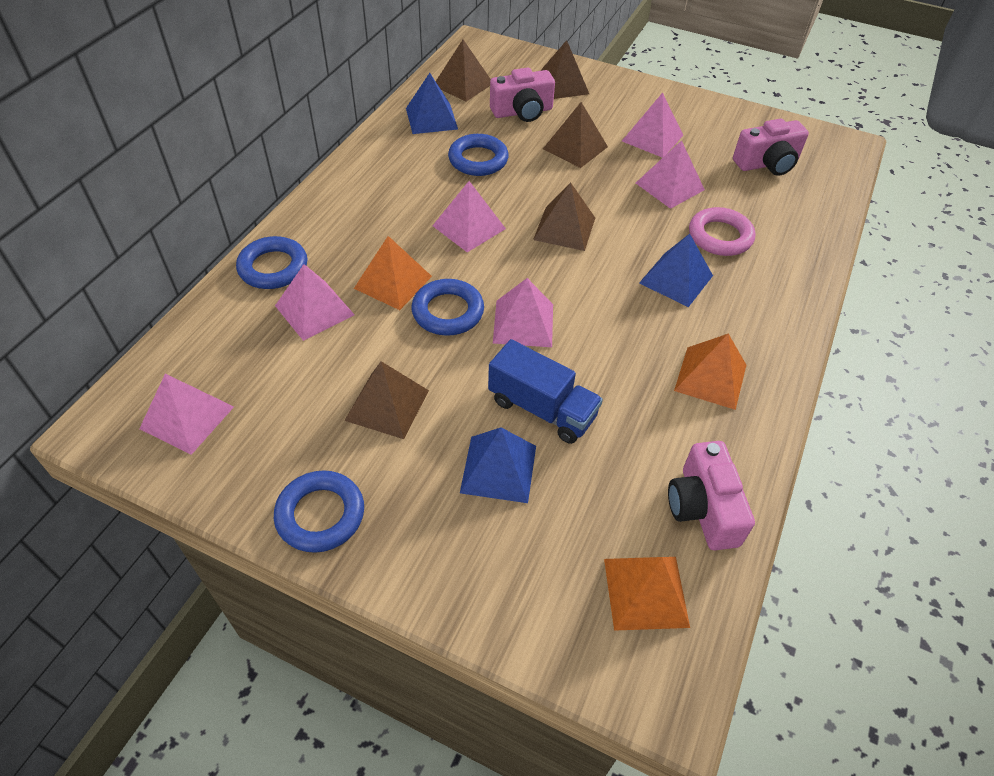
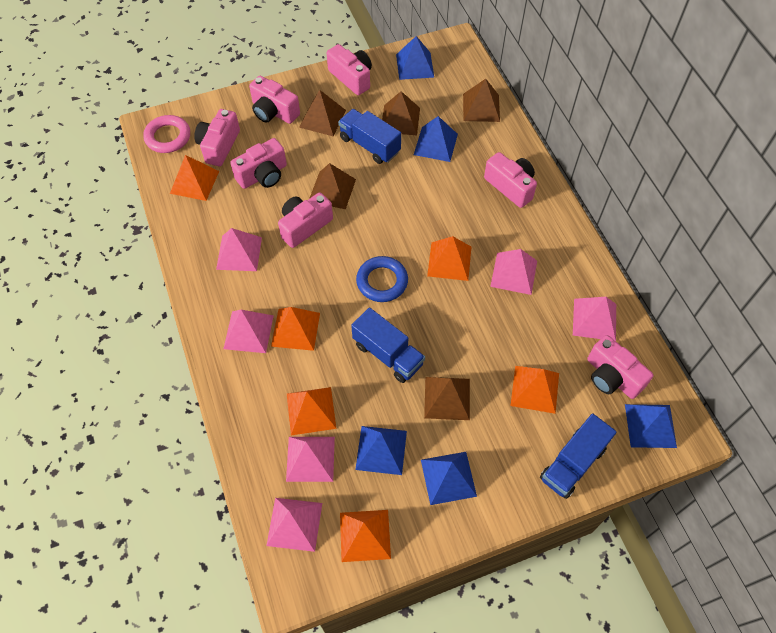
blue pyramid: [406,73,458,134] [460,427,536,503] [639,234,713,307] = 3 -> [355,426,407,475] [396,36,434,80] [414,116,458,162] [421,452,477,505] [625,404,677,448] = 5
blue ring: [236,236,307,289] [274,471,364,553] [411,279,484,336] [448,134,509,176] = 4 -> [356,256,408,302] = 1
blue truck: [488,339,603,444] = 1 -> [338,109,401,164] [351,308,425,383] [540,414,617,499] = 3
orange pyramid: [354,236,432,310] [604,557,690,631] [674,334,746,410] = 3 -> [170,155,219,201] [271,307,320,351] [287,387,336,435] [340,510,391,562] [427,236,471,281] [511,366,559,414] = 6
pink camera: [490,68,555,122] [668,441,755,550] [733,119,809,176] = 3 -> [194,109,240,166] [230,138,287,189] [249,76,300,124] [278,192,333,248] [327,44,372,95] [484,152,537,208] [587,335,653,399] = 7

